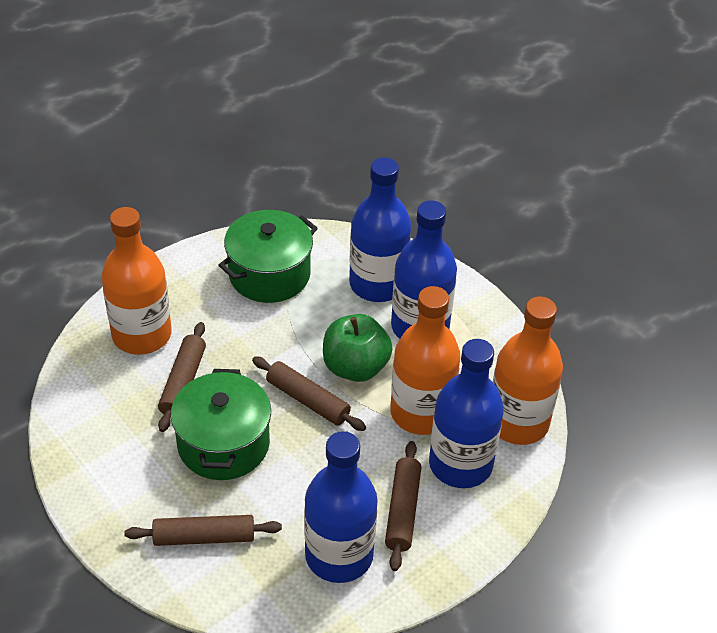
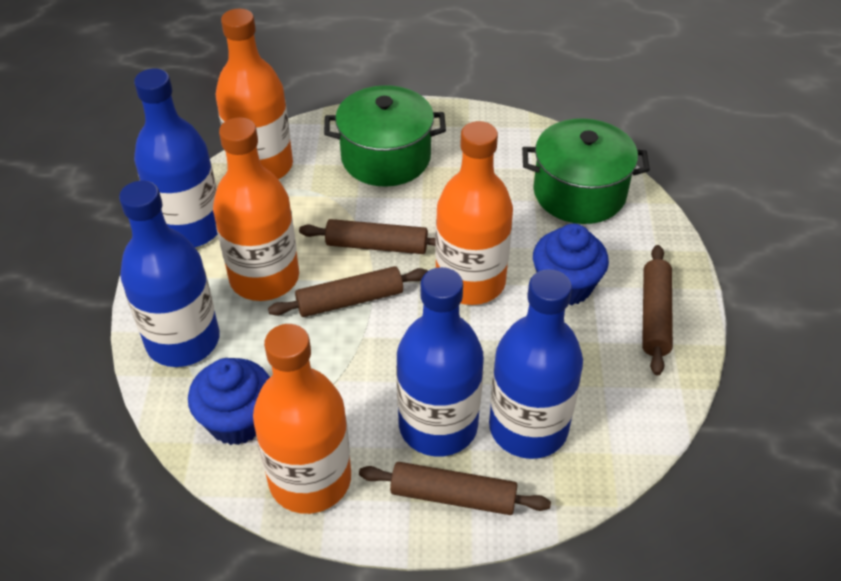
blue cupcake: none = 0 -> [188,358,270,445] [533,224,609,306] = 2
green apple: [323,314,393,382] = 1 -> none = 0
orange bottle: [101,207,172,355] [390,286,460,435] [493,297,563,445] = 3 -> [213,117,299,301] [216,9,293,179] [253,324,351,514] [435,121,513,305] = 4

